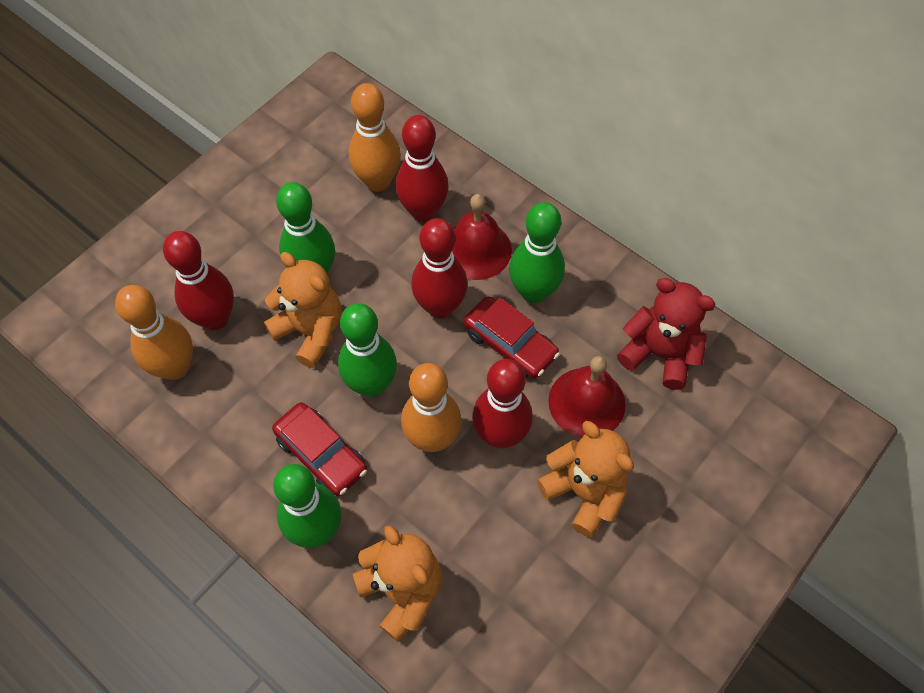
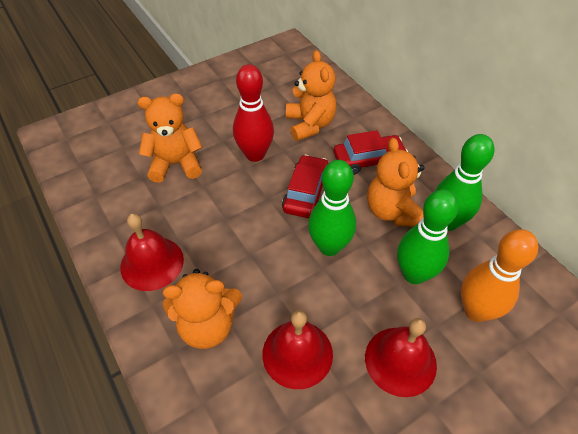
green bowling pin: [273,464,341,548] [276,182,335,274] [338,303,397,397] [509,202,565,303] = 4 -> [308,160,356,256] [397,189,459,284] [435,134,494,231] = 3
orange bowling pin: [115,285,193,380] [349,83,401,192] [401,363,462,452] = 3 -> [461,229,538,322] = 1
orange teddy bear: [264,252,341,368] [352,525,442,642] [537,421,634,538] = 3 -> [138,94,203,183] [163,269,242,349] [286,50,337,141] [367,138,425,227] = 4
red bell: [452,194,512,280] [548,356,626,438] = 2 -> [120,213,184,291] [262,310,333,389] [365,318,437,397] = 3
red bowling pin: [163,231,234,330] [396,115,449,222] [412,218,467,318] [472,359,533,448] = 4 -> [233,64,274,162] = 1
red teddy bear: [617,278,716,390] = 1 -> none = 0

